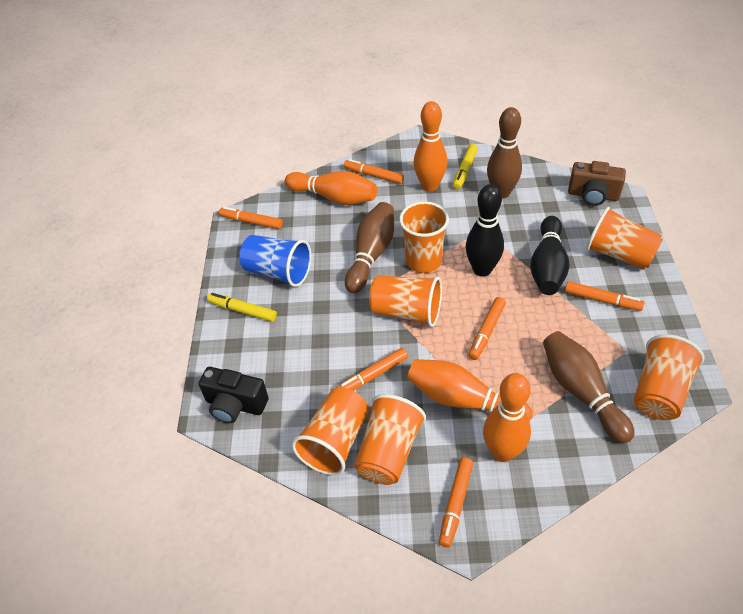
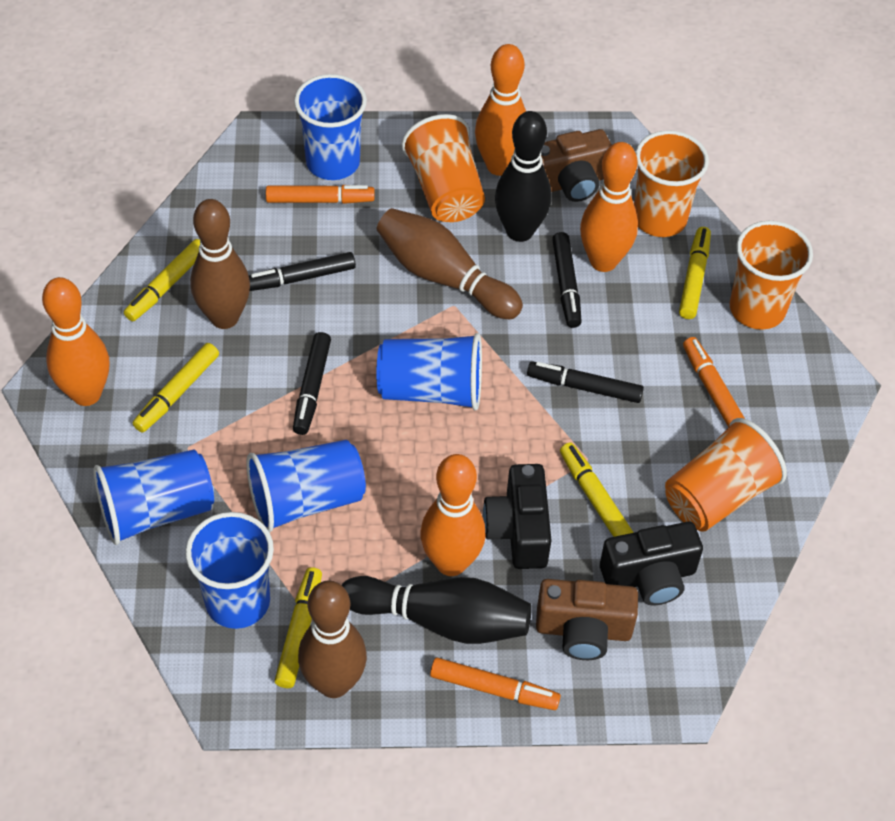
black camera: [199,367,269,423] = 1 -> [483,464,552,569] [600,522,703,605] = 2
black marker: none = 0 -> [249,252,356,291] [293,332,331,435] [527,361,644,403] [552,232,582,328] = 4
blue cup: [239,235,311,287] = 1 -> [93,449,214,545] [186,512,274,629] [247,440,366,533] [294,74,367,180] [376,333,482,410] = 5
brown camera: [568,161,626,206] = 1 -> [536,579,638,660] [541,129,612,202] = 2
orange cup: [292,388,369,475] [354,394,426,485] [369,275,442,327] [399,201,449,273] [586,207,663,270] [634,334,704,420] = 6 -> [402,114,485,222] [634,130,709,237] [665,418,787,532] [730,221,813,330] = 4
orange marker: [219,207,283,229] [336,348,408,391] [344,159,404,184] [439,457,473,547] [468,297,506,360] [565,281,644,311] = 6 -> [266,185,375,204] [430,658,561,710] [683,337,745,427] = 3
yellow marker: [207,293,277,322] [453,144,478,190] = 2 -> [124,239,200,321] [133,343,219,432] [274,567,322,688] [560,443,634,537] [679,227,711,319] = 5

